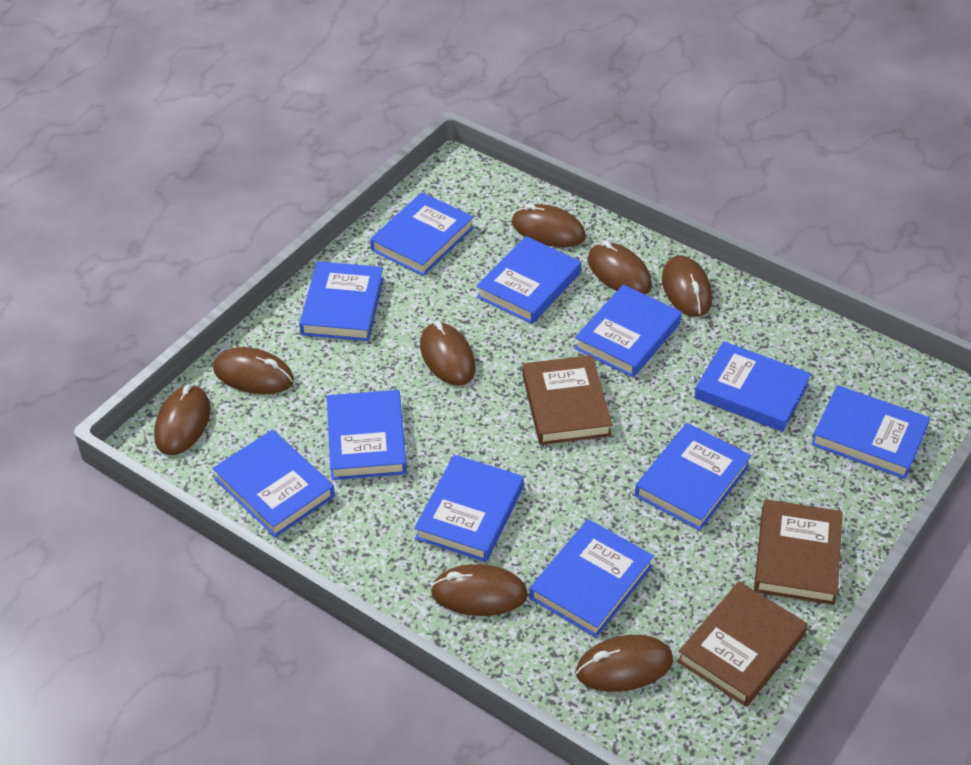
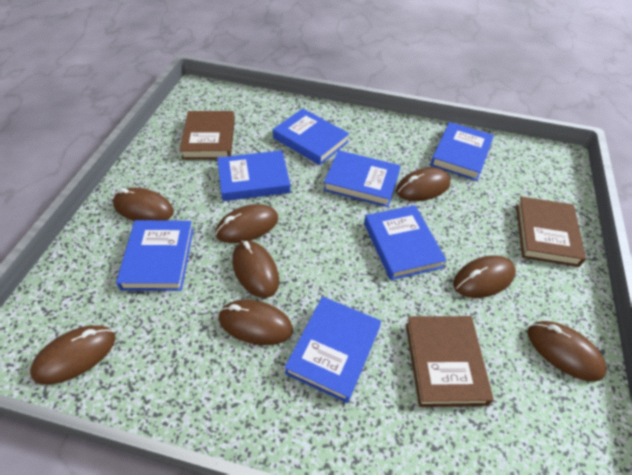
blue book: [213,430,335,537] [299,261,384,341] [327,390,407,480] [370,192,474,276] [414,455,524,562] [476,236,581,324] [530,519,654,638] [574,285,682,377] [635,423,751,531] [694,341,811,432] [811,385,930,479] = 11 -> [116,220,194,291] [217,150,290,201] [273,109,349,165] [284,296,381,403] [323,150,401,207] [364,205,446,280] [430,122,494,181] = 7

